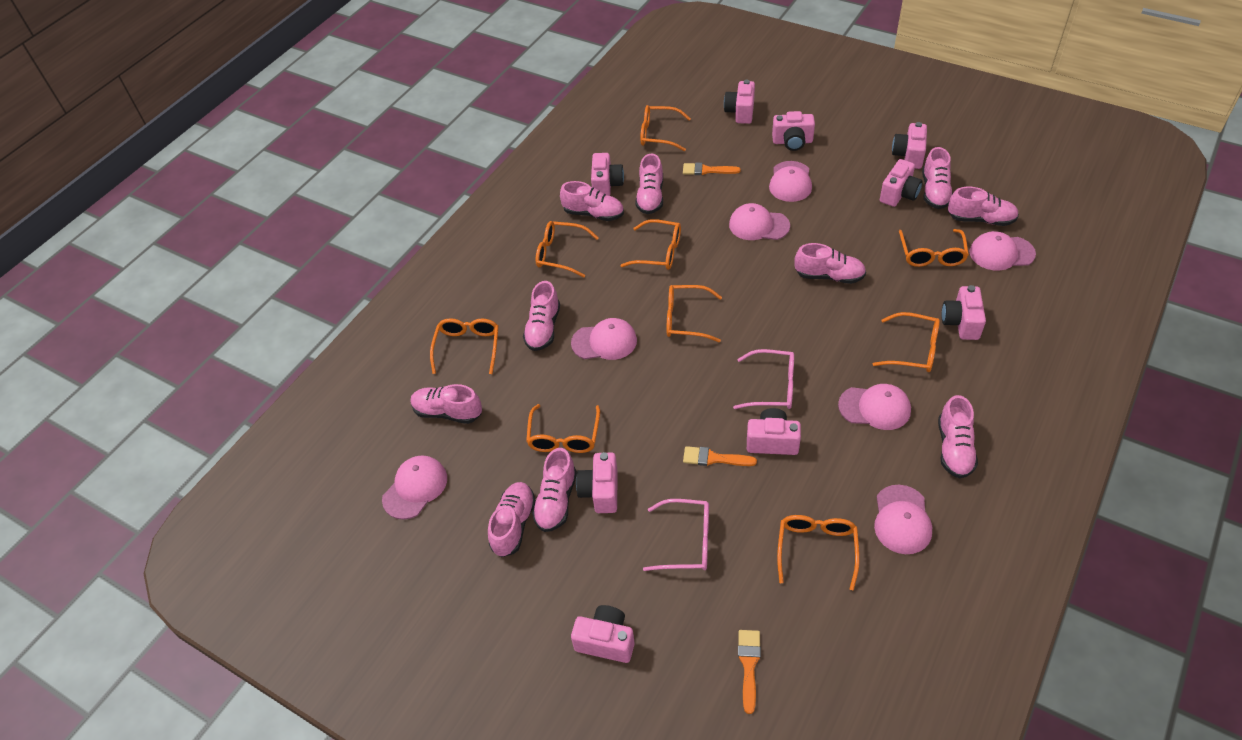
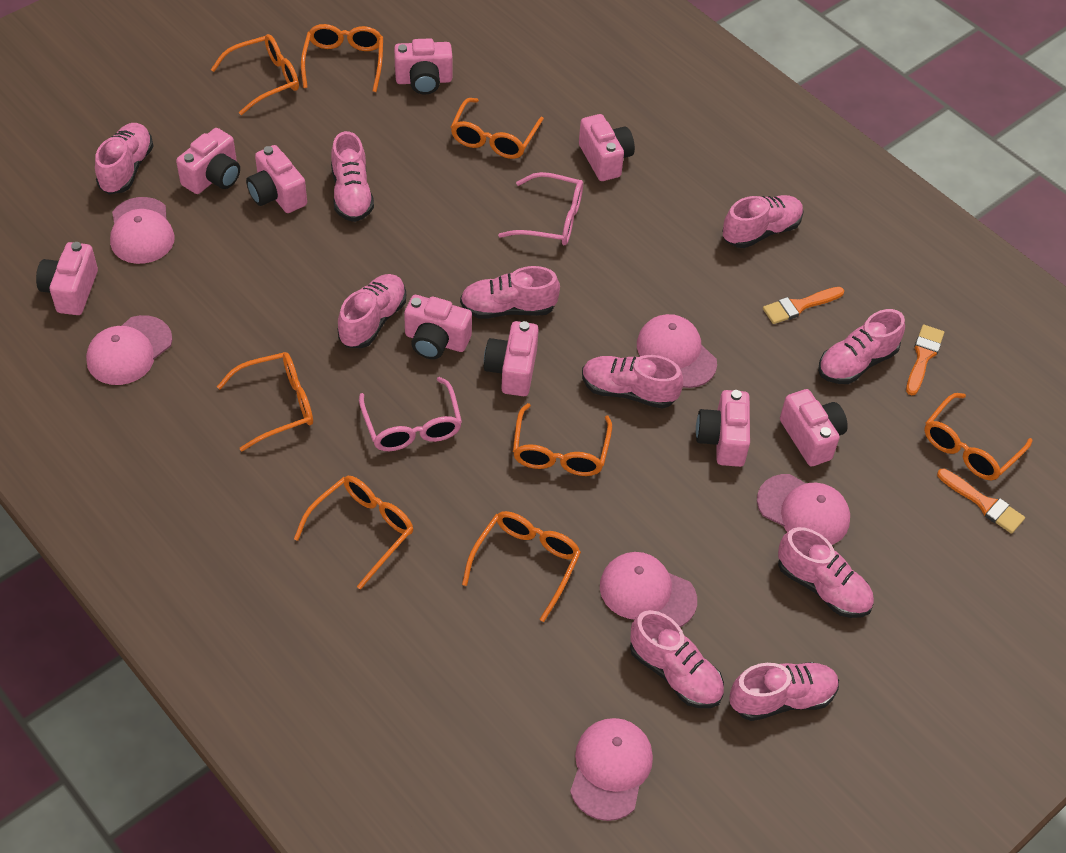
orange glasses: [430,318,499,374] [526,404,600,453] [536,221,599,277] [620,219,681,270] [640,105,691,151] [667,285,722,342] [777,515,860,590] [873,312,940,372] [899,229,969,267] = 9 -> [211,34,299,115] [217,352,313,451] [294,476,413,589] [301,24,383,92] [451,98,544,159] [462,511,581,622] [513,403,612,476] [924,393,1032,480] = 8
pink cap: [382,456,447,519] [571,318,637,360] [729,203,790,240] [769,161,812,202] [838,384,911,430] [874,485,932,554] [970,231,1036,271] = 7 -> [86,315,172,385] [110,197,175,264] [570,718,653,821] [600,552,697,627] [637,314,717,388] [757,474,850,545] = 6

